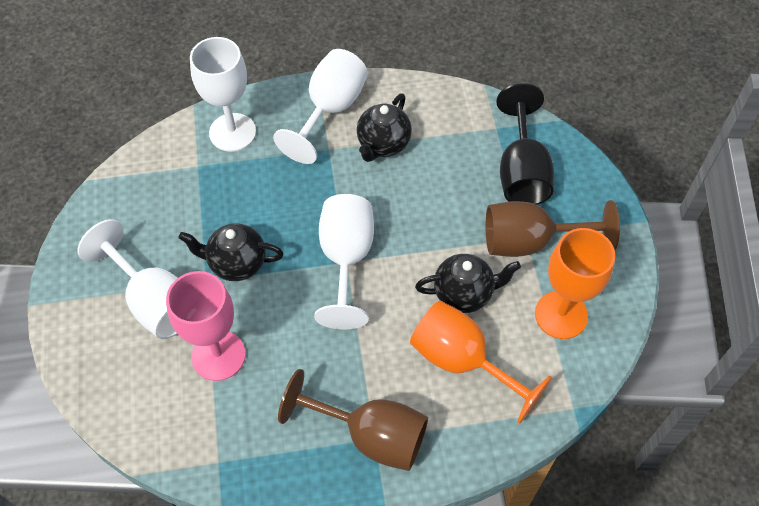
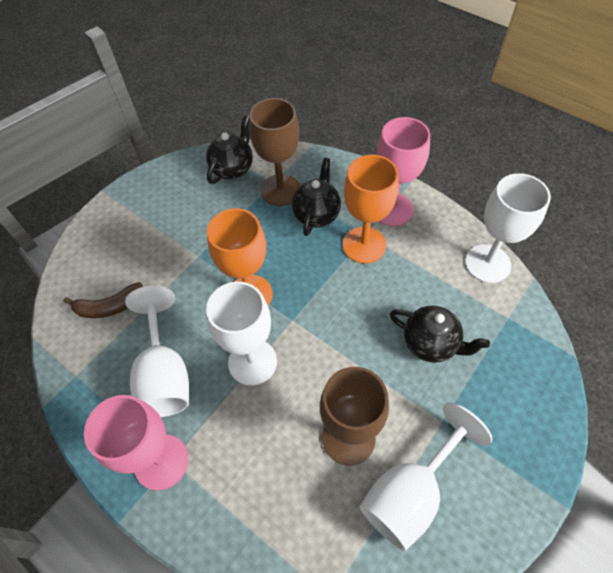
black goblet: [496,83,554,205] = 1 -> none = 0
brown banana: none = 0 -> [63,282,143,318] = 1
pink goblet: [166,271,246,381] = 1 -> [84,395,188,491] [377,117,430,226] = 2

